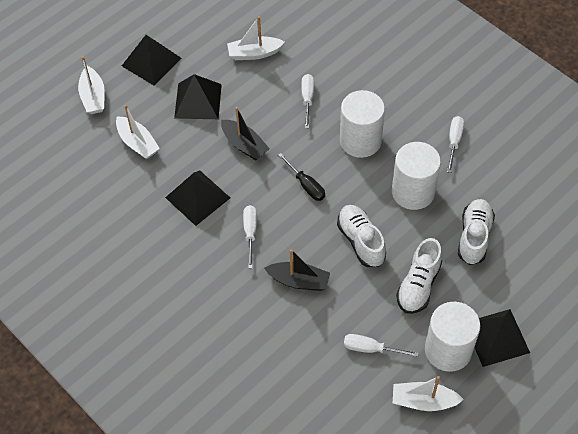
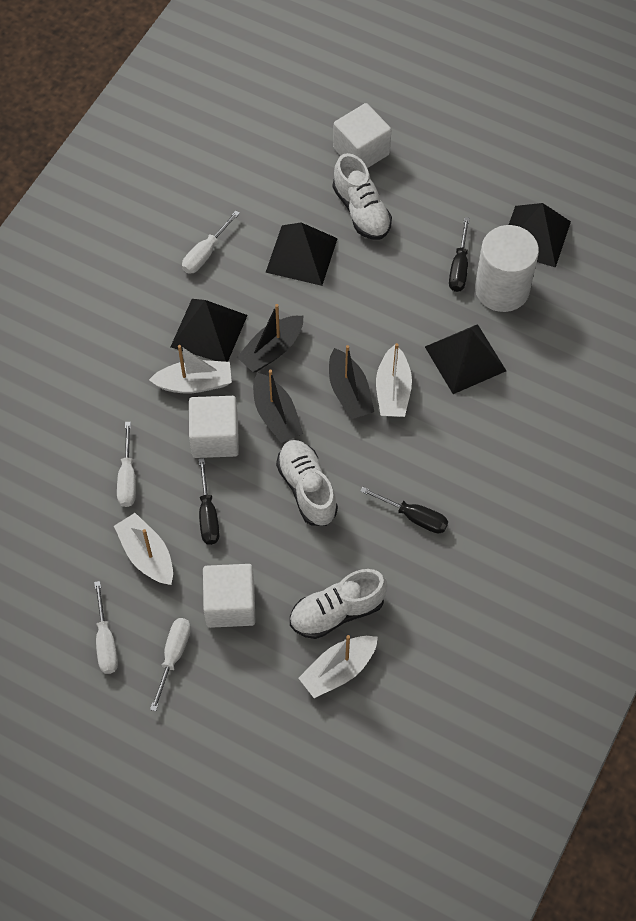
black boat: [221,107,270,160] [264,249,330,291] = 2 -> [237,304,303,372] [253,369,303,443] [329,345,374,419] = 3
black screwdriver: [278,153,325,201] = 1 -> [199,458,220,545] [360,487,448,533] [449,217,470,292] = 3
white cube: none = 0 -> [189,396,239,458] [203,564,256,628] [333,103,391,168] = 3
white cylinder: [340,90,385,158] [392,142,441,210] [425,302,480,372] = 3 -> [475,225,539,312] = 1

